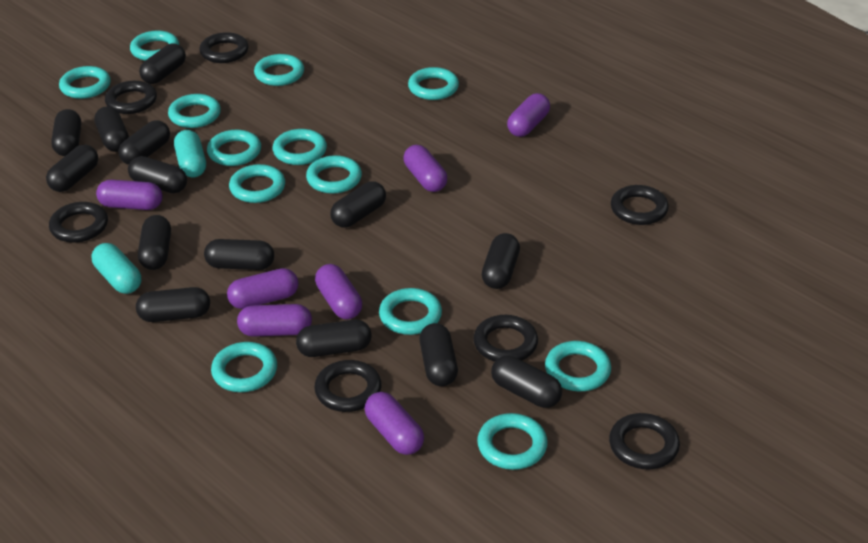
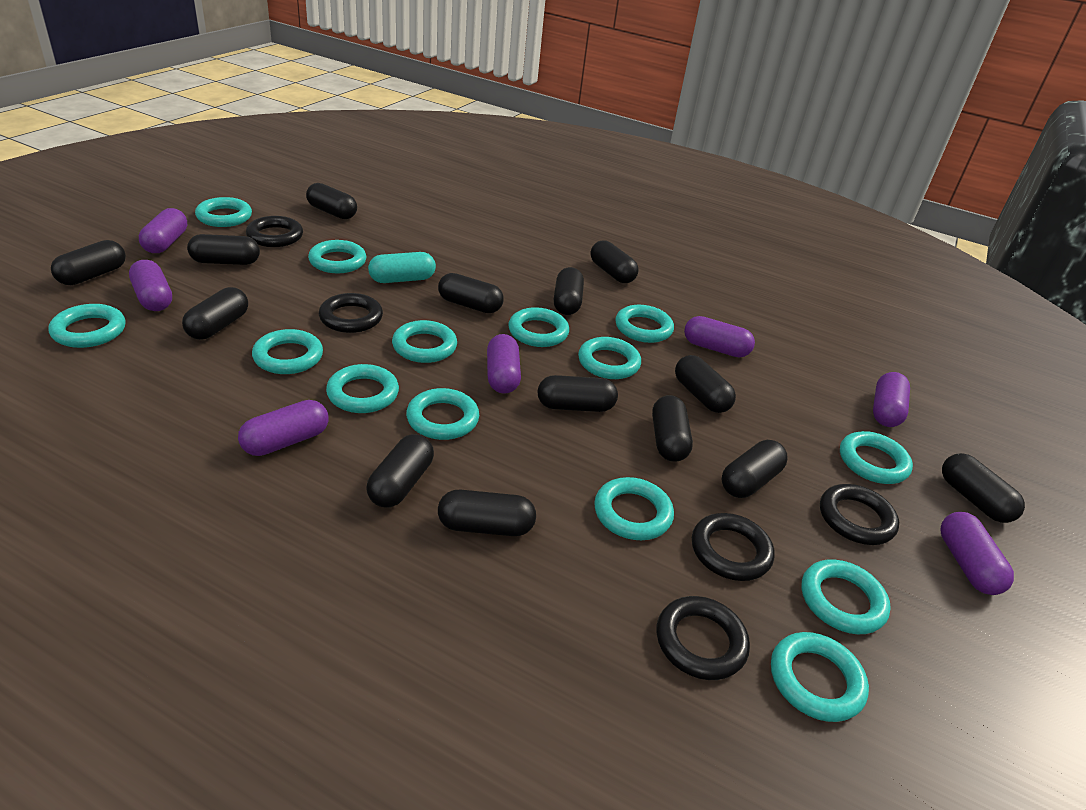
black ring: [49,202,108,243] [105,81,157,114] [199,32,249,63] [314,360,381,412] [473,315,538,362] [609,413,680,470] [611,185,669,225] = 7 -> [246,216,303,247] [319,293,383,333] [657,596,750,680] [692,513,775,581] [820,484,899,545] = 5
turquoise capsule: [92,243,141,294] [174,130,206,178] = 2 -> [368,252,436,283] = 1
turquoise ring: [59,66,111,99] [130,31,179,61] [168,94,221,128] [207,130,261,166] [211,342,277,392] [229,164,285,203] [254,54,304,86] [273,129,327,165] [306,155,362,194] [379,288,442,335] [408,67,459,100] [477,413,548,470] [545,341,611,391] = 13 -> [48,304,126,348] [195,197,252,227] [252,329,323,374] [308,240,366,273] [326,364,399,413] [392,320,457,363] [406,388,479,440] [509,307,569,347] [578,337,641,379] [594,477,674,540] [615,305,674,343] [771,632,869,722] [802,559,891,634] [840,431,913,484] = 14

